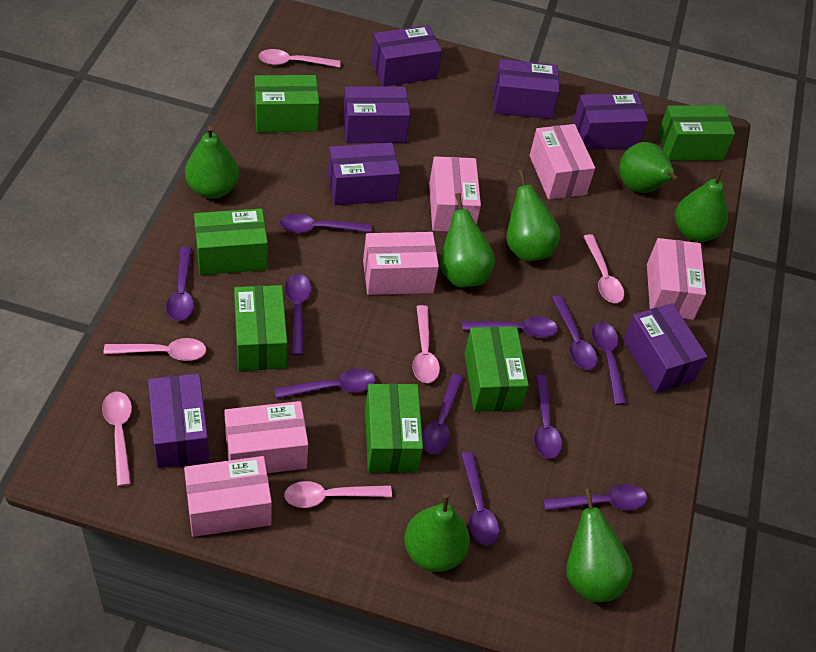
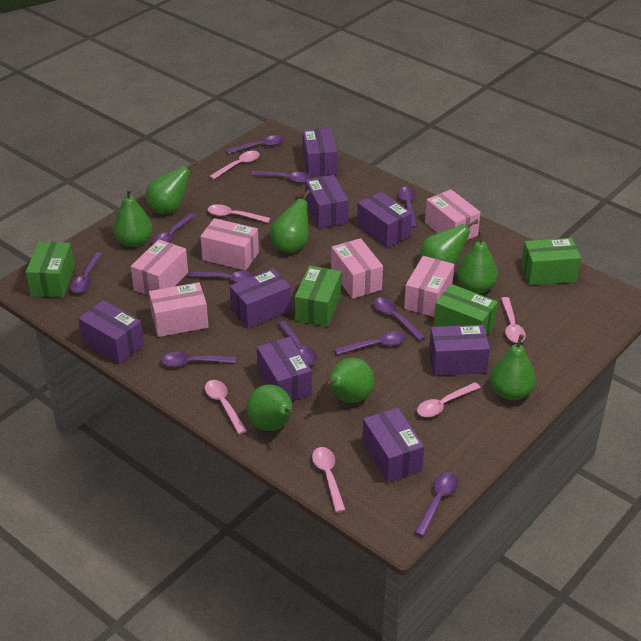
green box: [194,208,268,275] [234,285,287,371] [254,75,319,132] [365,383,423,473] [464,326,529,412] [658,105,735,161] = 6 -> [26,241,75,298] [295,266,342,327] [434,284,498,336] [521,238,581,285] = 4
green pear: [185,126,239,199] [404,494,470,572] [440,193,495,288] [506,169,560,261] [566,488,633,602] [619,142,679,193] [675,168,728,242] = 7 -> [113,188,152,247] [146,161,197,214] [247,384,295,431] [270,190,310,253] [325,358,374,403] [420,219,479,266] [457,231,498,294] [490,334,536,401] = 8
purple box: [148,373,209,468] [328,143,400,205] [343,87,410,143] [371,25,442,87] [494,59,559,119] [573,93,648,150] [623,303,708,393] = 7 -> [78,300,144,364] [230,269,291,329] [257,337,312,401] [302,128,337,176] [305,175,349,229] [357,192,412,248] [362,408,424,483] [429,325,490,376] = 8

